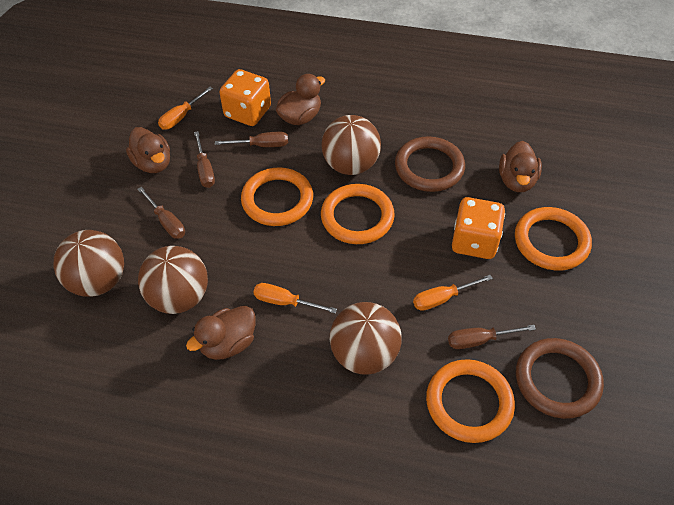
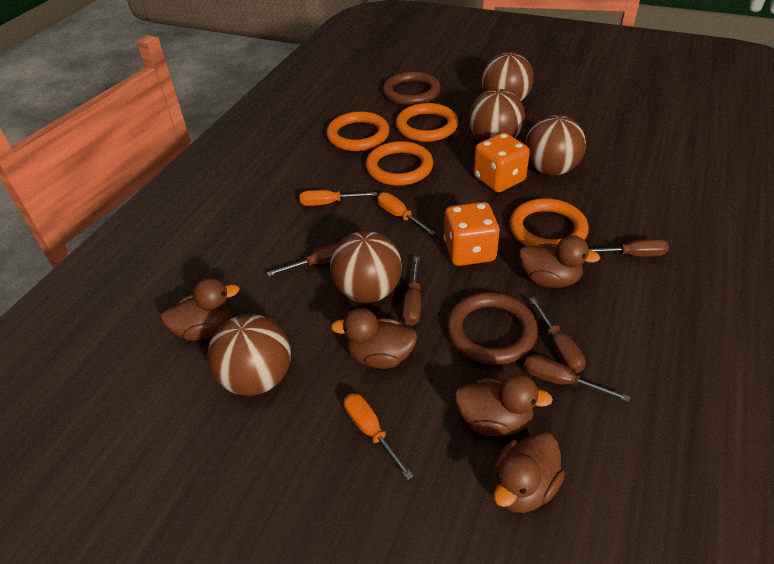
brown ball: [54,230,124,297] [138,246,208,314] [321,115,381,175] [330,302,402,375] = 4 -> [208,314,291,396] [330,231,402,303] [469,89,525,142] [482,52,534,101] [525,115,586,175] = 5
brown duck: [126,127,170,173] [186,306,255,360] [276,74,325,125] [499,141,542,192] = 4 -> [160,278,240,341] [331,308,418,369] [454,374,553,436] [492,432,565,513] [519,235,600,288] = 5
brown screwdriver: [138,187,185,239] [194,131,215,188] [215,132,288,147] [448,325,536,349] = 4 -> [267,242,340,276] [402,257,421,326] [524,354,630,402] [529,297,585,373] [589,239,669,257] = 5

